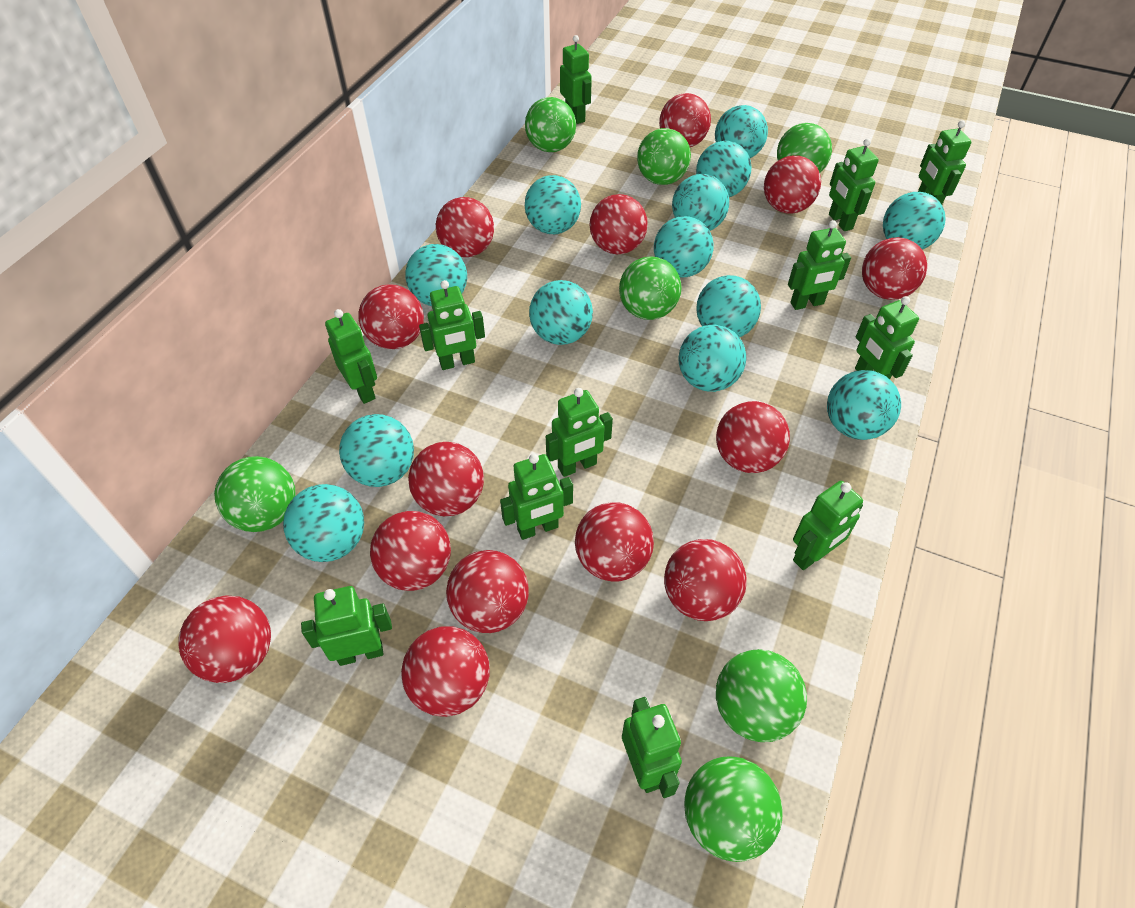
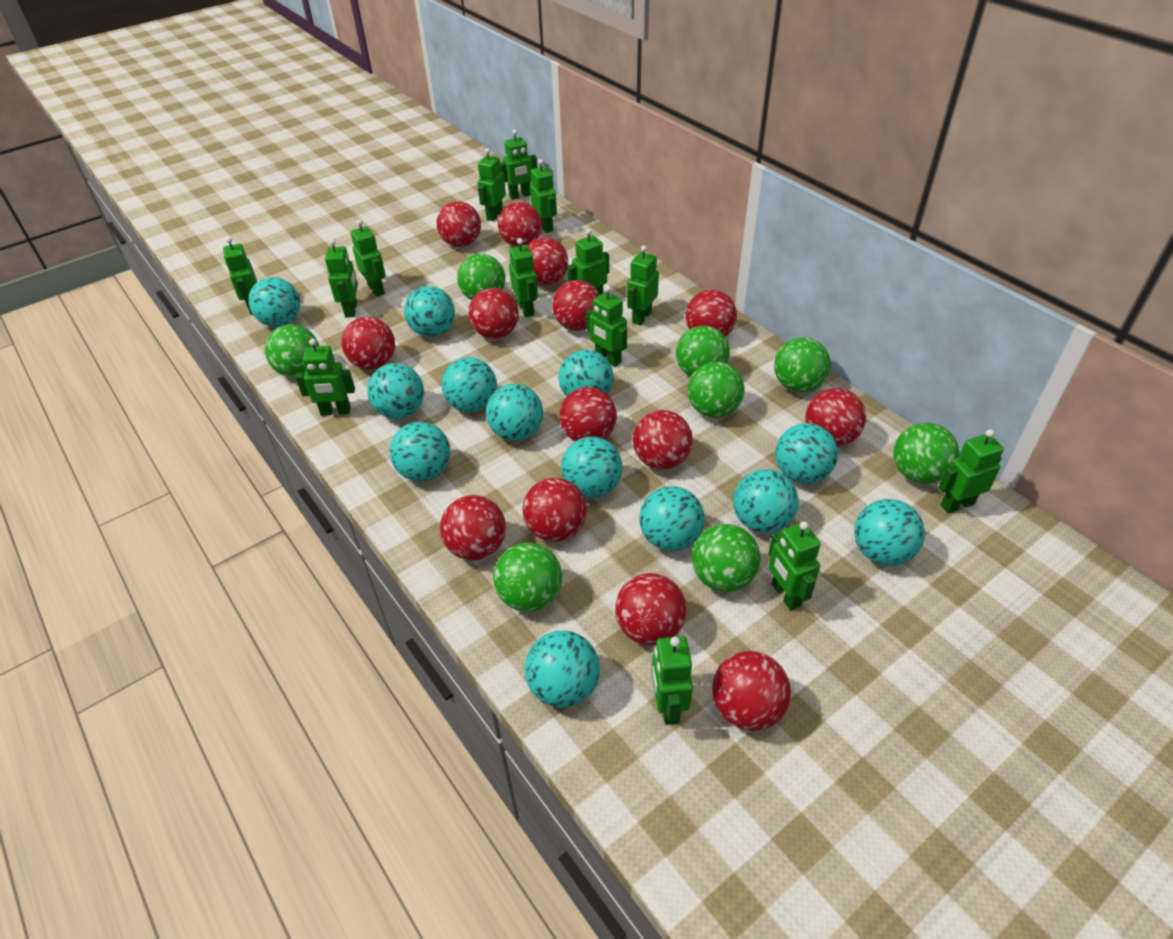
green ball: [214,456,296,532] [525,97,576,152] [619,256,682,320] [637,128,691,185] [684,756,783,862] [716,649,807,742] [777,123,832,173] = 7 -> [265,324,319,377] [457,254,506,300] [493,543,562,612] [676,326,730,377] [688,362,744,418] [692,524,761,592] [774,337,831,392] [893,423,959,484] = 8
green robot: [301,586,392,666] [325,309,377,404] [419,280,485,370] [500,454,573,540] [546,388,613,477] [560,35,592,124] [622,697,682,798] [788,220,851,310] [793,481,863,570] [829,138,879,231] [855,296,919,379] [918,120,971,204] = 12 -> [223,237,257,315] [295,338,355,416] [325,239,358,318] [351,220,386,297] [477,148,506,221] [500,130,537,200] [509,238,538,317] [530,159,557,233] [567,229,609,295] [586,286,627,367] [627,245,659,325] [651,636,693,725] [768,521,821,610] [938,429,1004,513] = 14

